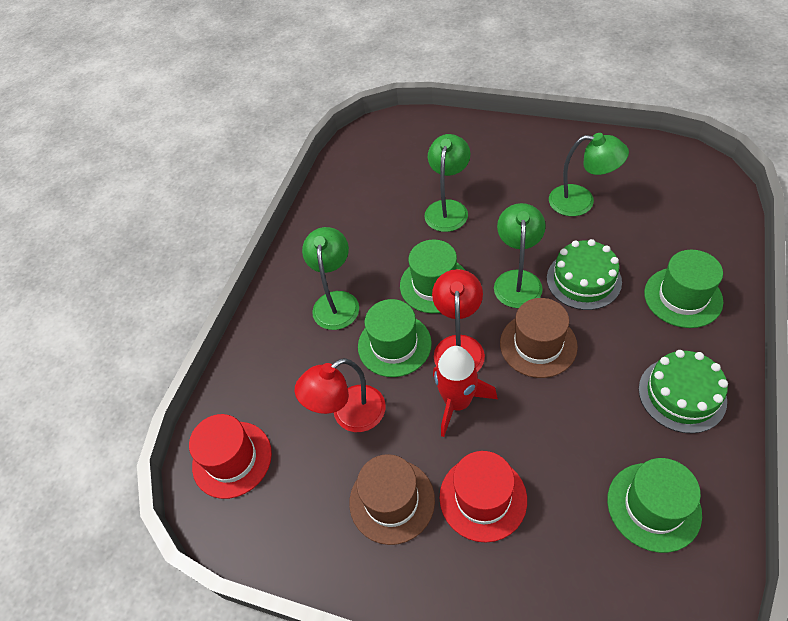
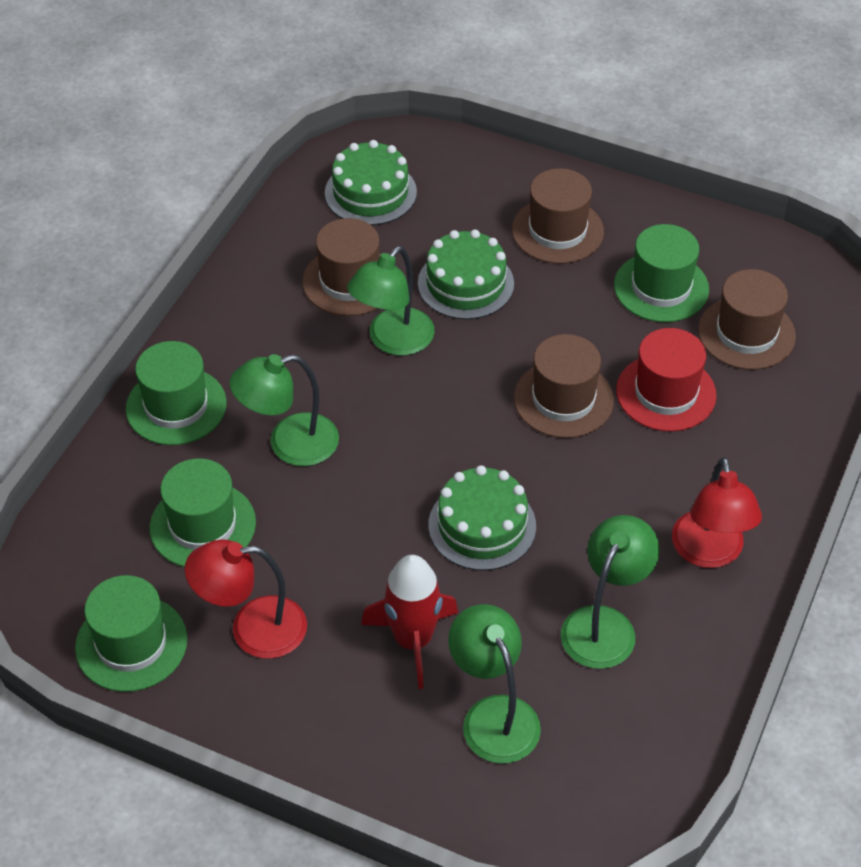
brown hat: [349,454,435,545] [500,298,578,378] = 2 -> [302,218,381,316] [512,168,604,264] [514,334,614,438] [698,269,796,370] = 4
green cake: [547,239,622,310] [639,350,728,434] = 2 -> [325,140,417,225] [418,230,514,320] [428,465,536,571] = 3
red hat: [189,414,272,499] [439,451,527,543] = 2 -> [616,328,717,432] = 1

